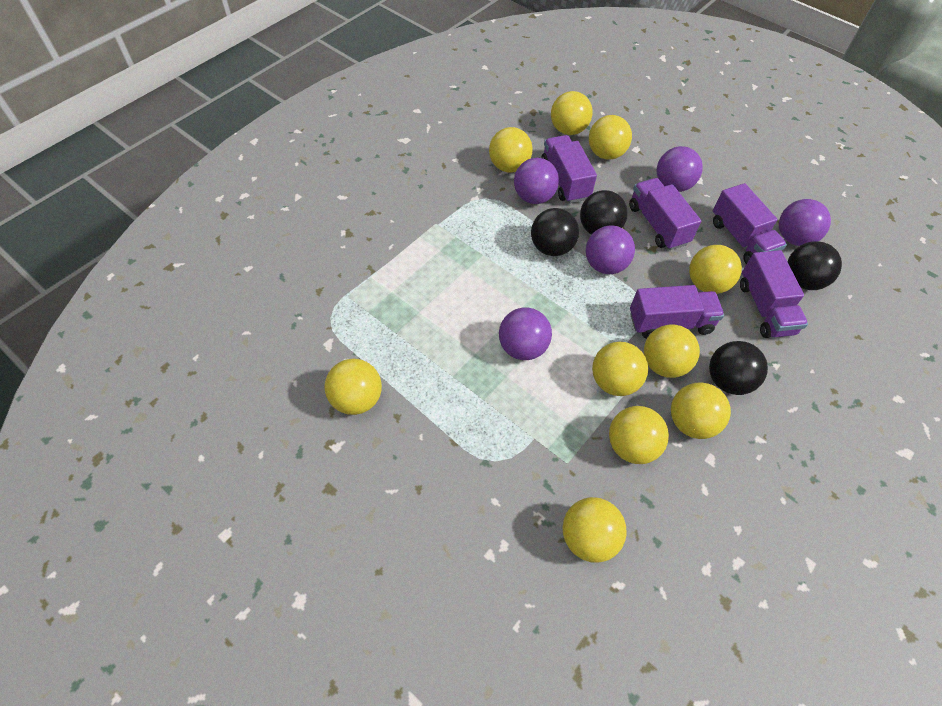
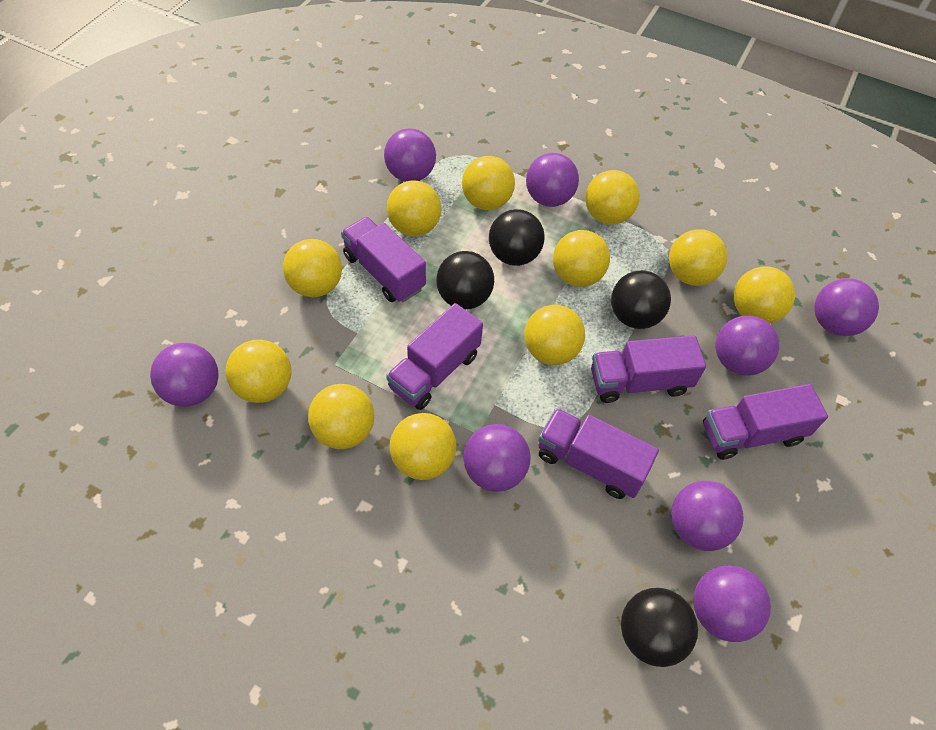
purple ball: [499,307,552,360] [514,158,559,204] [586,225,635,274] [657,146,703,192] [779,199,831,246] = 5 -> [150,343,218,407] [384,128,436,182] [463,424,531,492] [526,153,579,207] [671,481,744,551] [693,565,771,642] [716,315,779,376] [814,278,879,336] = 8
yellow ball: [325,359,382,415] [489,127,533,173] [551,91,593,135] [563,497,627,563] [589,115,632,160] [592,342,648,396] [609,406,669,464] [644,324,700,378] [671,382,731,439] [689,245,742,294] = 10 -> [226,339,292,403] [283,239,342,297] [308,384,374,449] [387,180,441,236] [390,413,456,480] [462,156,515,210] [524,305,585,365] [553,230,610,287] [586,170,640,224] [669,229,727,286] [734,266,795,323] = 11

